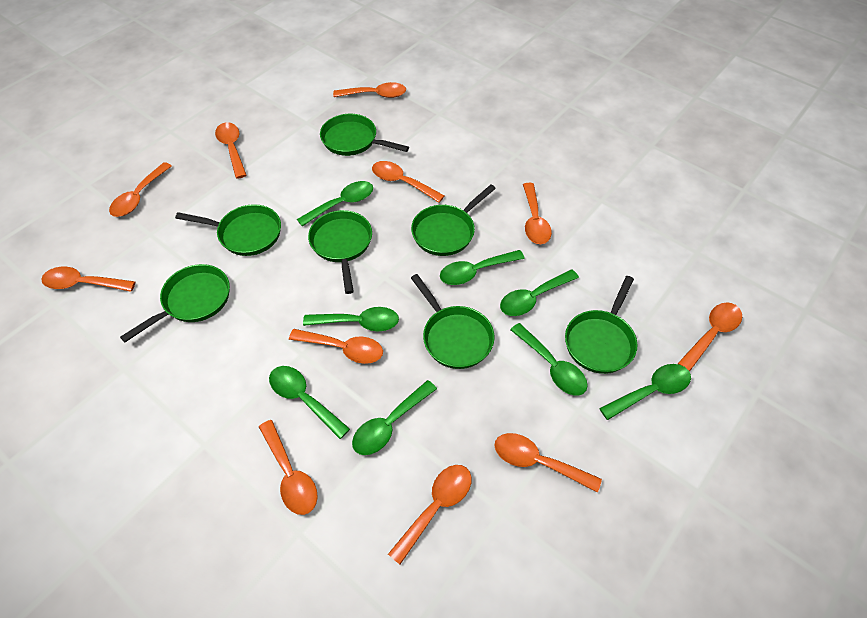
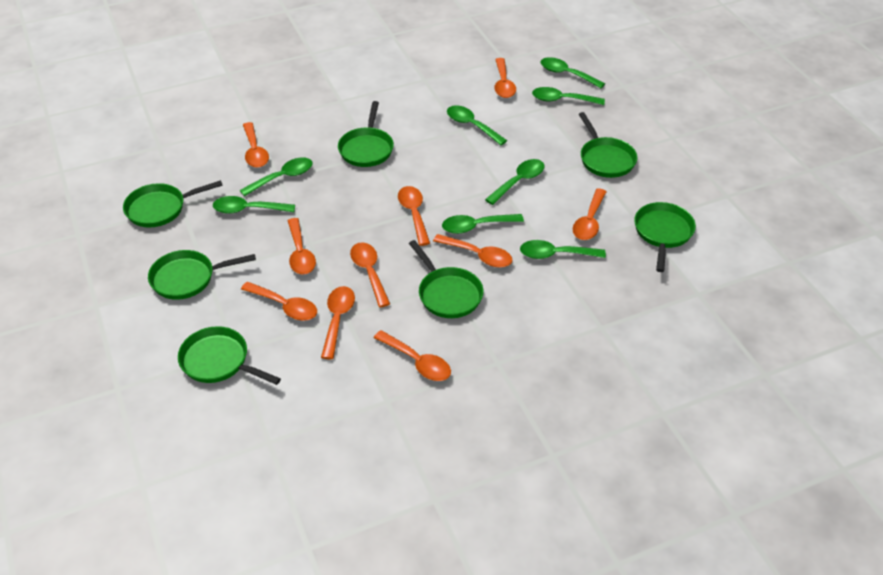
orange spoon: [41,267,135,292] [109,162,172,217] [215,122,247,179] [259,420,318,515] [289,329,383,364] [333,82,406,98] [372,161,445,203] [388,465,472,565] [495,433,602,493] [523,183,552,244] [678,302,742,372] = 11 -> [241,282,317,321] [243,122,269,168] [288,218,316,274] [321,286,355,359] [350,242,390,307] [373,330,451,381] [398,186,430,246] [433,234,513,268] [494,58,516,98] [573,189,607,240] = 10

